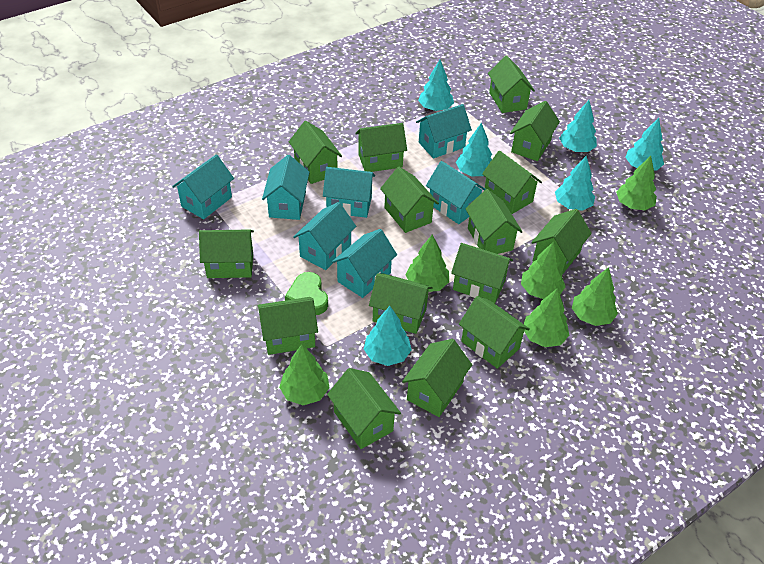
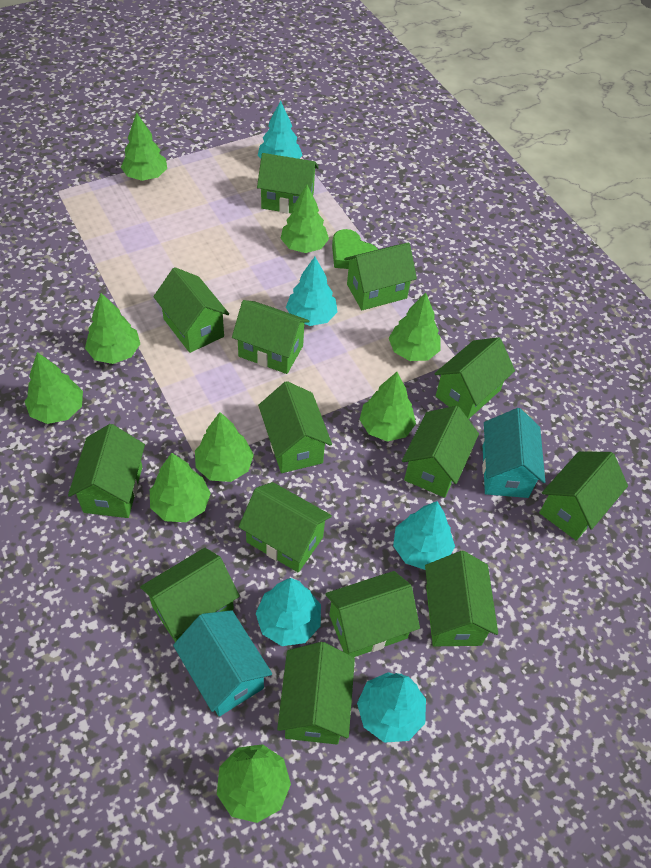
green house: [199,229,254,278] [257,297,318,355] [289,121,342,184] [327,368,401,449] [355,123,407,172] [369,273,433,334] [380,167,439,233] [402,339,472,417] [451,243,513,303] [459,296,530,369] [465,189,523,254] [482,151,542,214] [488,56,535,113] [510,101,560,161] [531,209,592,275] = 15 -> [68,424,145,518] [140,548,240,642] [153,267,229,353] [232,300,309,374] [238,482,332,573] [257,153,319,214] [258,381,332,473] [277,642,355,745] [325,571,420,657] [344,243,417,310] [402,406,479,498] [425,551,498,646] [434,337,515,419] [539,451,628,541] = 14
green tree: [279,344,330,405] [405,235,449,292] [521,241,566,299] [524,288,569,347] [572,267,618,326] [616,156,657,210] = 6 -> [25,352,83,424] [85,293,140,364] [121,112,167,181] [150,453,211,522] [195,412,254,482] [217,744,291,823] [280,185,329,253] [359,372,416,442] [389,293,441,361] = 9
turquoise house: [172,155,234,219] [262,155,310,220] [293,202,356,270] [323,167,375,218] [332,229,397,298] [416,104,472,159] [426,161,486,224] = 7 -> [173,610,272,717] [482,408,545,498] = 2
turquoise tree: [364,306,412,366] [418,60,454,111] [456,122,492,176] [555,156,595,211] [559,100,597,152] [625,118,664,171] = 6 -> [256,578,321,646] [258,100,302,159] [286,257,338,326] [357,672,426,743] [393,501,455,570] = 5

